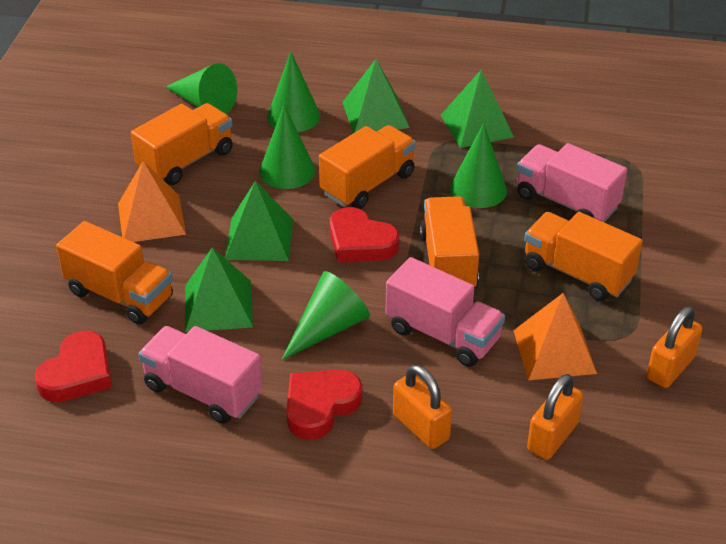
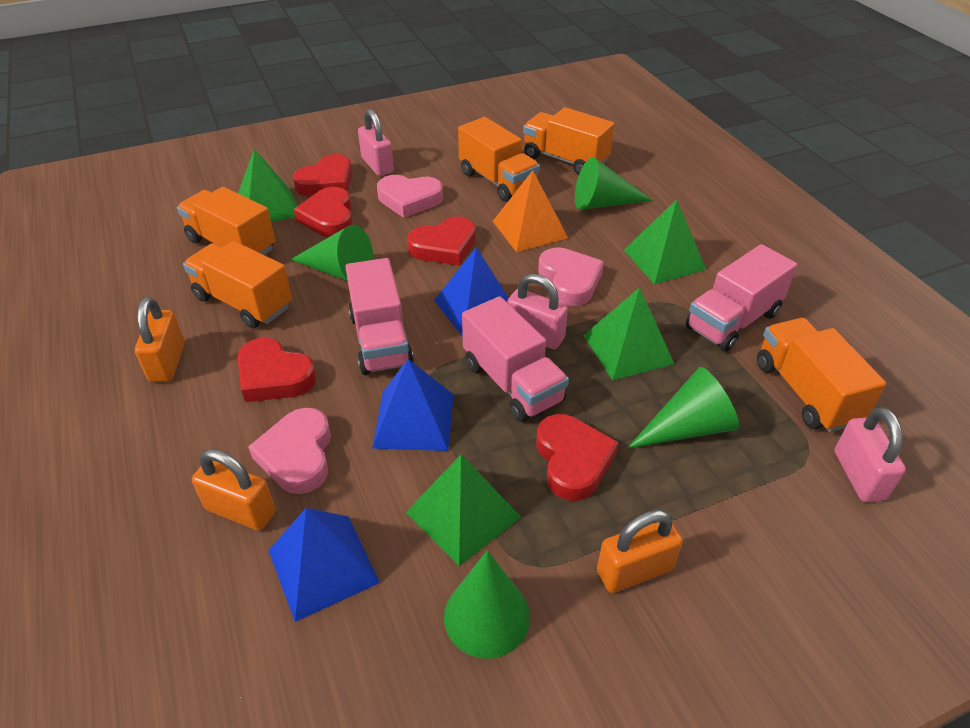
blue pyramid: none = 0 -> [268,508,380,622] [372,359,454,451] [434,247,509,337] = 3
green cone: [166,63,237,114] [259,105,316,189] [267,51,320,132] [281,271,370,360] [450,123,507,208] = 5 -> [290,225,373,281] [444,550,530,659] [575,157,653,210] [627,367,739,449] = 4
orange pyramid: [118,161,186,242] [513,293,597,381] = 2 -> [493,170,568,252] = 1
pink heart: none = 0 -> [248,408,331,494] [377,175,443,218] [538,247,604,306] = 3
pink padlock: none = 0 -> [358,109,394,176] [507,274,568,349] [834,407,906,502] = 3
red heart: [35,330,112,402] [286,369,363,440] [330,207,399,262] = 3 -> [237,338,317,402] [293,154,352,196] [294,187,353,237] [407,216,476,266] [536,414,619,501] = 5

